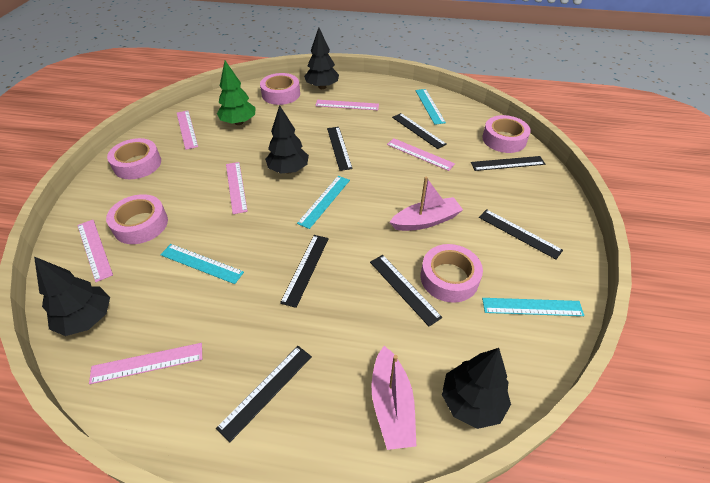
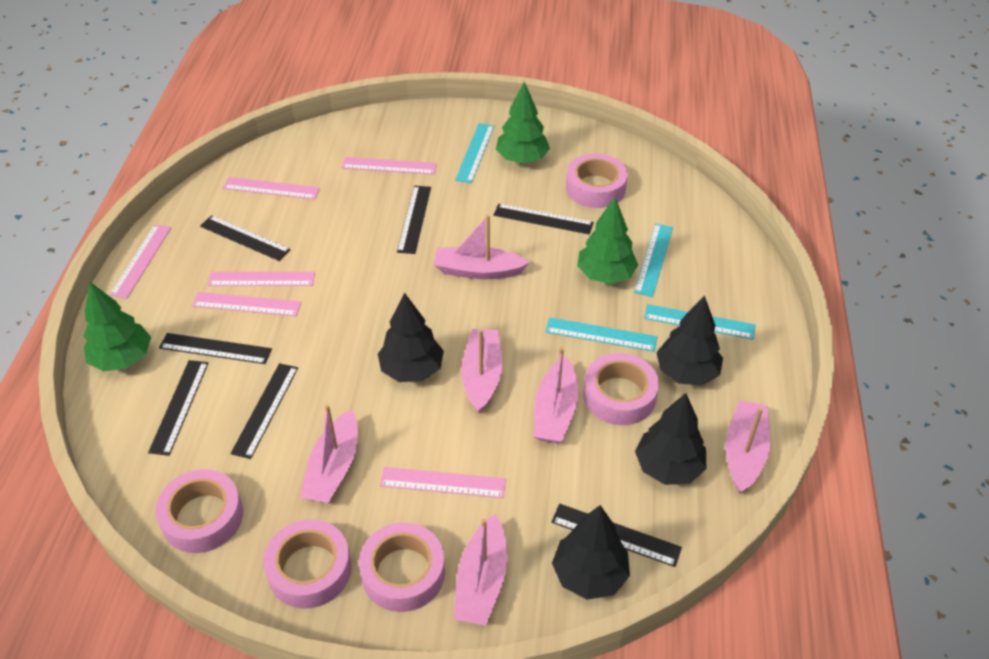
green tree: [217,61,256,125] = 1 -> [84,281,151,371] [496,82,550,163] [577,197,638,284] = 3
pink boat: [372,346,416,450] [390,177,463,231] = 2 -> [300,404,358,503] [434,215,530,279] [454,514,508,626] [461,329,502,413] [534,347,579,443] [726,400,770,493] = 6

